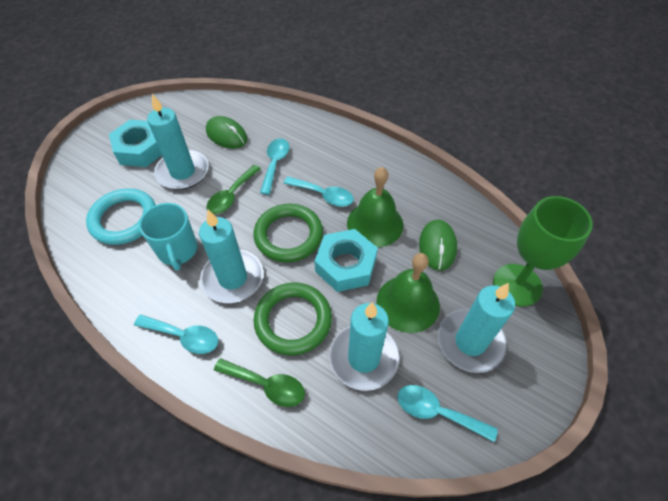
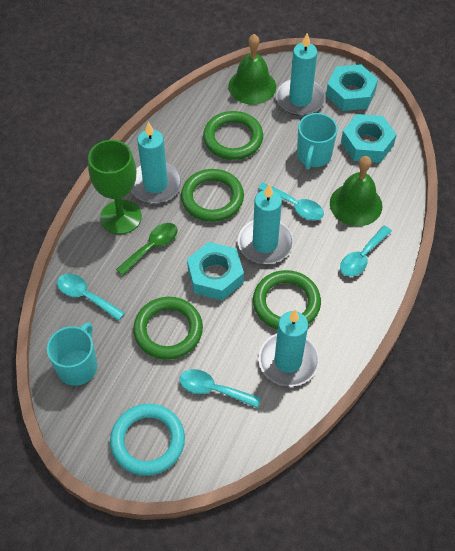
green mouse: [206,116,247,149] [419,220,457,271] = 2 -> none = 0
green ring: [254,204,323,263] [254,283,332,355] = 2 -> [133,297,203,360] [181,169,244,222] [203,111,263,160] [253,270,321,330] = 4
green spoon: [206,165,261,214] [214,358,305,407] = 2 -> [116,223,178,276] = 1
turquoise mug: [139,203,197,271] = 1 -> [47,322,97,386] [297,113,338,170] = 2
turquoise nut: [109,119,162,167] [315,229,378,292] = 2 -> [187,242,244,300] [326,64,378,111] [341,114,397,163] = 3

